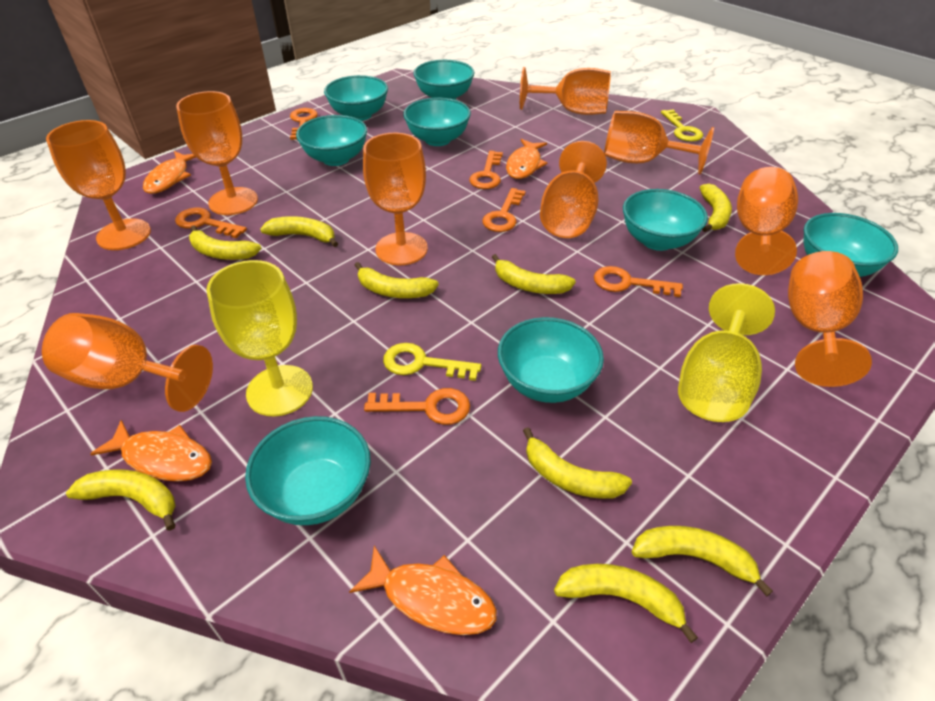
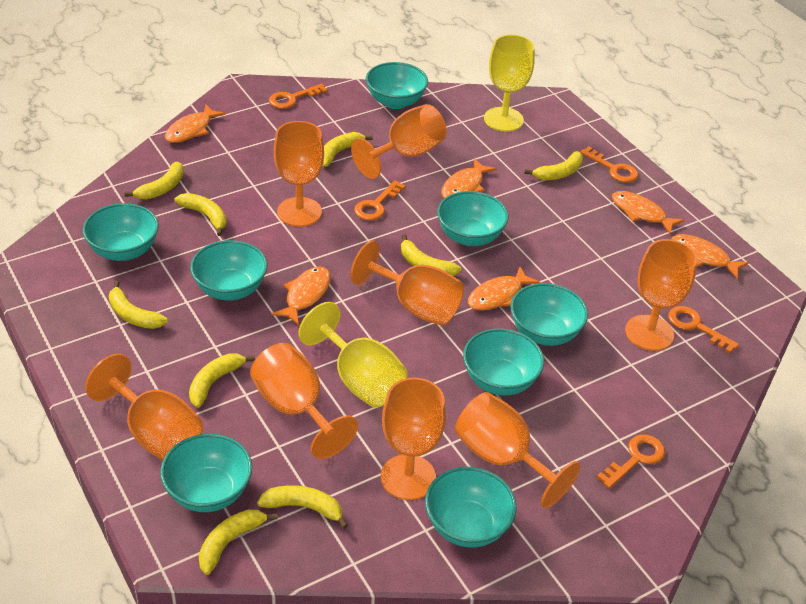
orange fish: [90,420,212,482] [143,151,196,194] [349,546,497,635] [506,139,548,179] = 4 -> [165,105,226,143] [271,266,331,325] [441,158,497,198] [468,266,540,310] [612,191,684,234] [671,234,749,278] = 6
orange goblet: [42,313,213,412] [46,120,151,250] [176,91,258,215] [363,133,428,265] [520,67,611,115] [540,141,607,238] [604,111,714,175] [735,167,798,275] [788,251,872,387] = 9 -> [85,354,203,460] [250,343,358,459] [274,121,324,227] [351,104,446,179] [351,240,464,326] [381,377,446,500] [455,392,580,509] [625,239,697,351] = 8
orange key: [175,208,247,238] [290,108,318,140] [364,388,470,425] [469,151,503,189] [482,188,526,232] [594,266,683,297] = 6 -> [269,84,328,109] [354,180,406,221] [580,147,638,183] [597,434,665,489] [668,306,739,354] = 5
yellow key: [383,343,481,381] [661,110,703,142] = 2 -> none = 0

